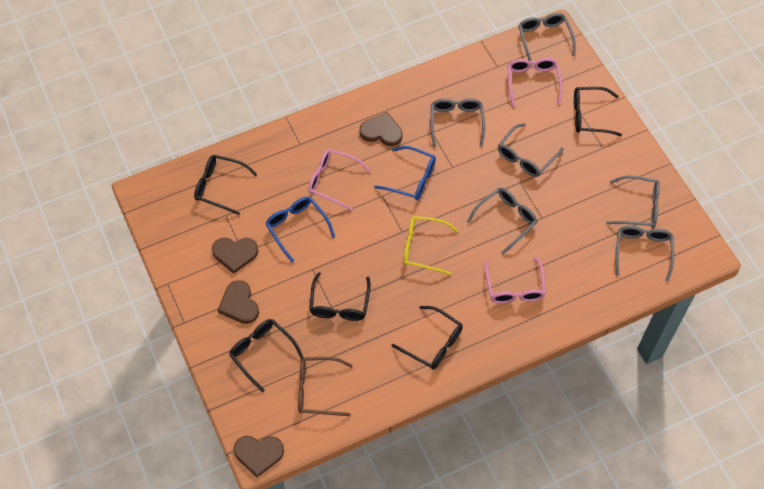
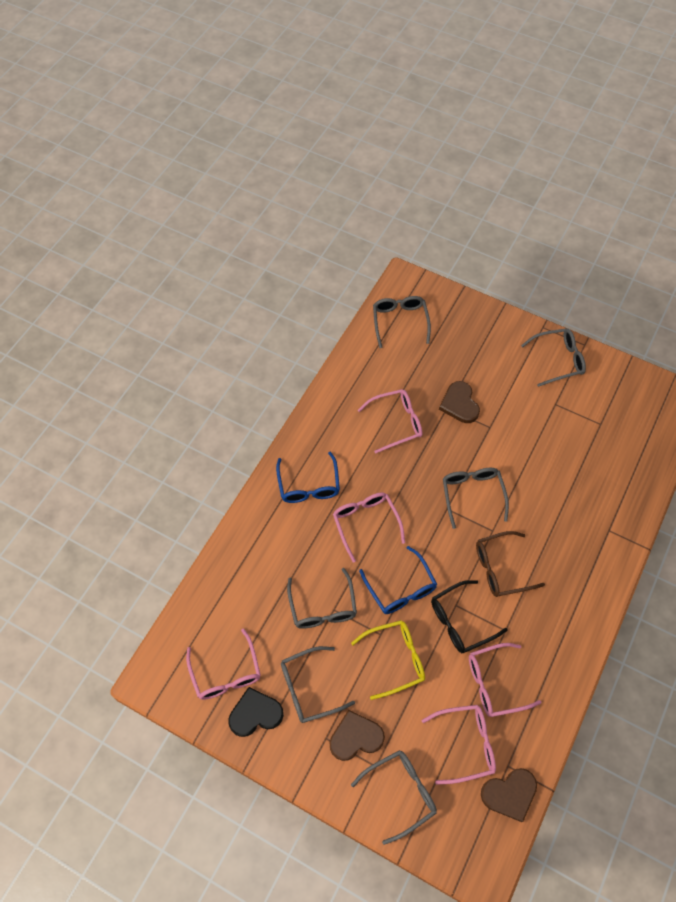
black glasses: [194,155,257,215] [229,319,303,392] [309,272,371,321] [392,306,463,369] [574,87,622,136] = 5 -> [431,580,508,653] = 1
black heart: none = 0 -> [228,687,284,737] = 1
brown heart: [212,237,258,274] [218,280,259,324] [233,436,284,477] [360,112,403,146] = 4 -> [330,710,385,761] [439,381,480,423] [481,768,537,822] = 3
pink glasses: [308,149,371,211] [485,256,546,304] [508,58,562,107] = 3 -> [186,628,261,700] [333,493,405,563] [358,389,422,454] [422,705,496,785] [469,643,542,717] = 5

